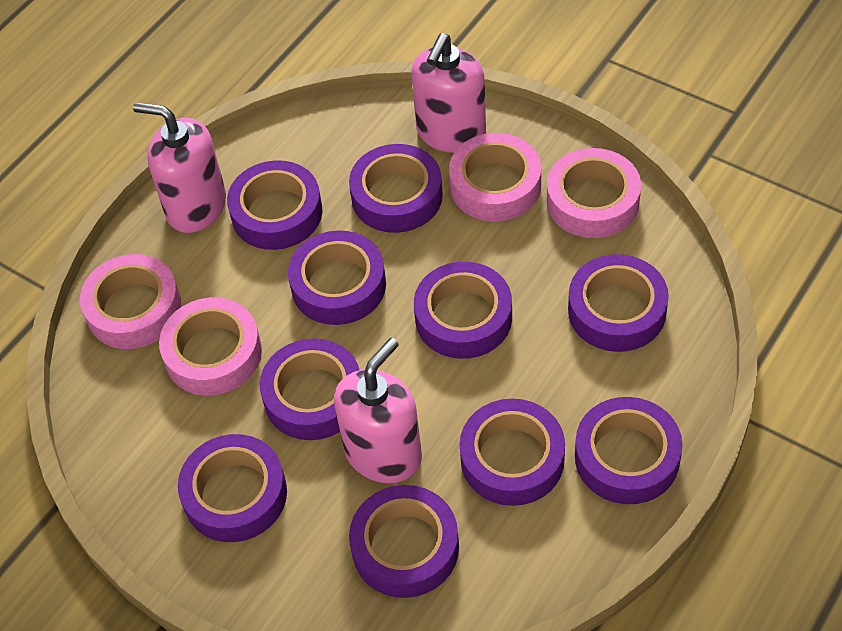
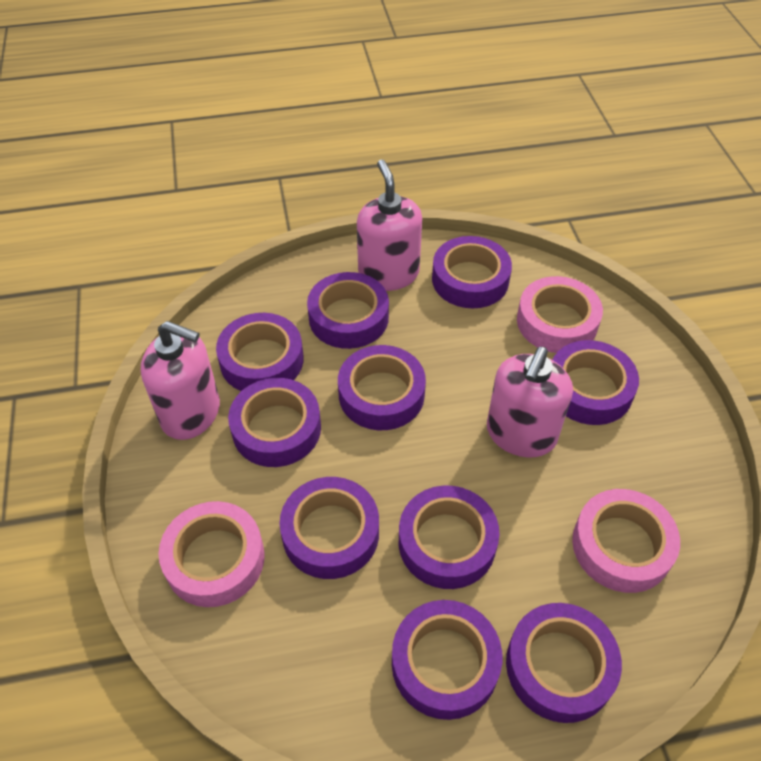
pink tape: [80,254,181,349] [159,297,262,396] [449,133,541,221] [547,148,641,238] = 4 -> [159,501,265,607] [517,276,603,353] [572,489,680,593] = 3

